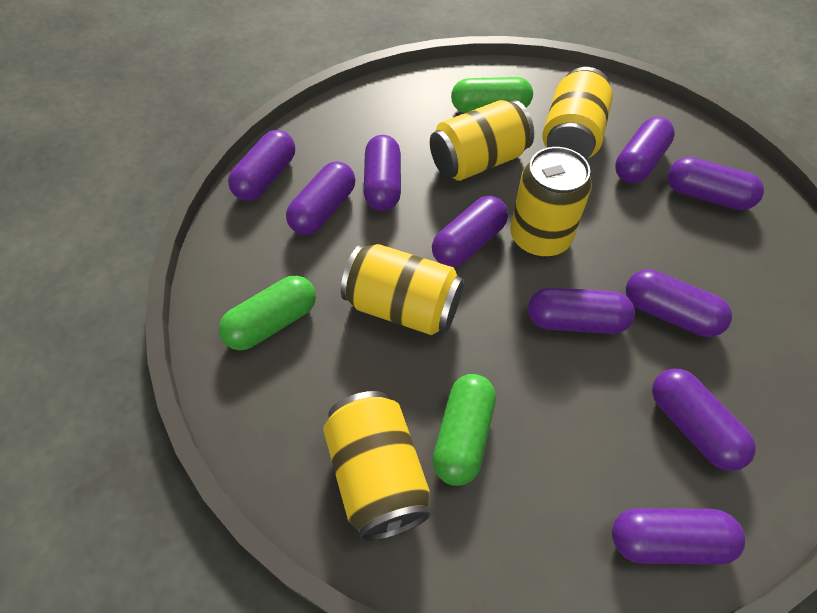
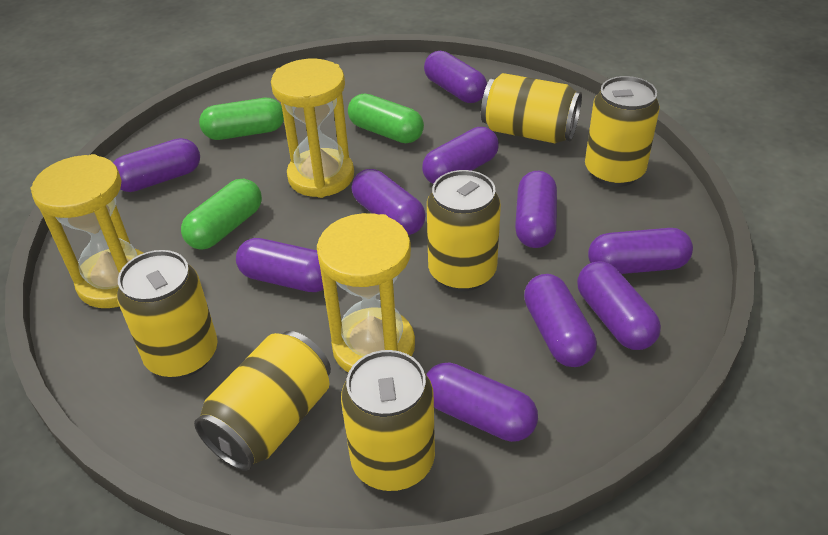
yellow can: [323,391,430,541] [341,244,464,335] [430,100,534,181] [510,147,592,258] [542,67,613,159] = 5 -> [117,250,218,379] [194,331,331,471] [341,350,435,491] [427,170,501,291] [481,73,582,143] [585,76,660,187] = 6
yellow hourglass: none = 0 -> [30,154,144,308] [271,59,354,198] [317,213,415,373] = 3

